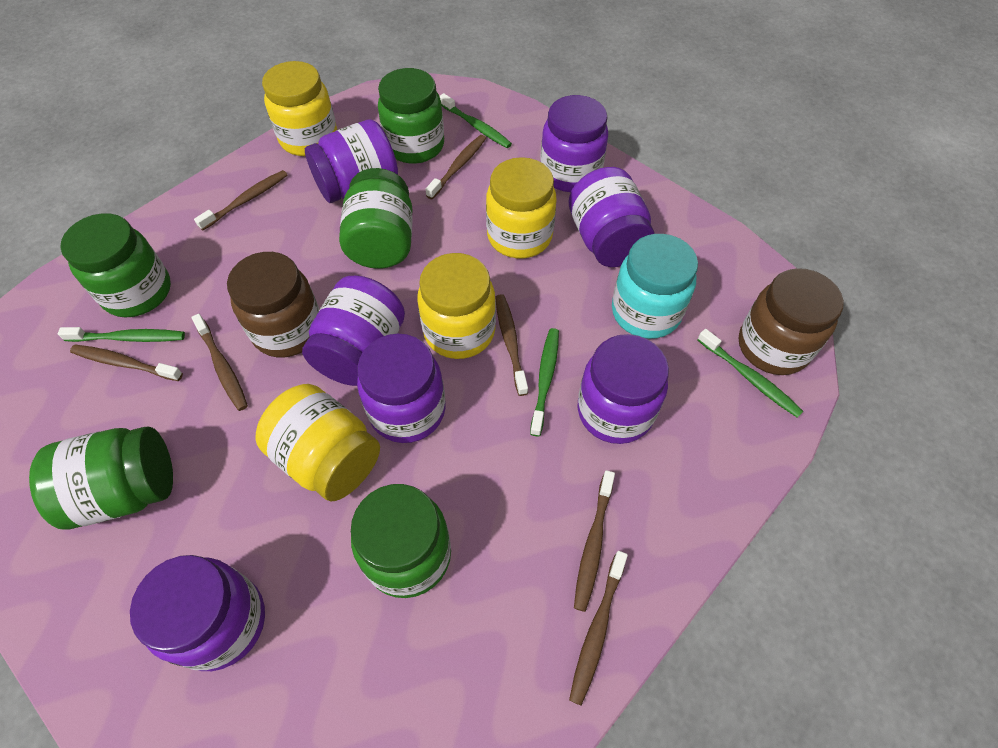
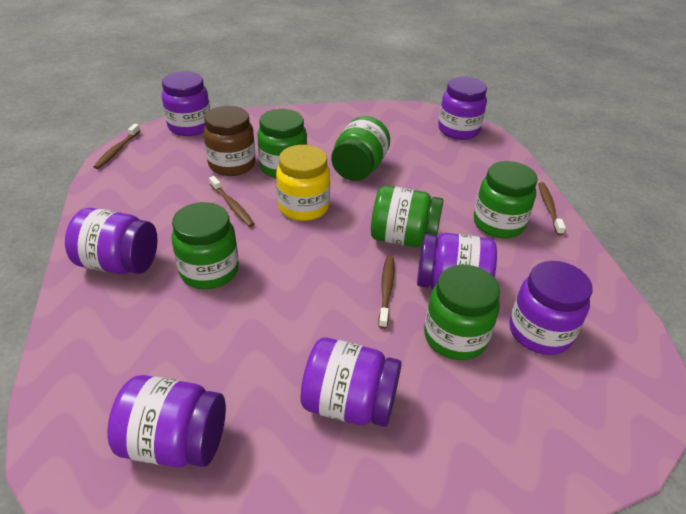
brown jar: [227,252,320,357] [739,268,844,375] = 2 -> [203,106,256,176] = 1
brown toothbrush: [70,344,183,381] [191,314,248,411] [194,170,288,231] [425,135,486,199] [495,294,528,396] [569,551,628,706] [574,470,615,612] = 7 -> [94,124,140,169] [209,176,255,227] [378,256,395,329] [538,182,566,235] = 4
green jar: [29,427,173,530] [60,213,171,317] [339,168,413,269] [351,484,451,598] [378,68,444,164] = 5 -> [172,202,239,289] [257,109,307,178] [331,116,390,181] [371,185,444,247] [424,265,500,360] [474,161,538,238] = 6
green toothbrush: [58,327,185,342] [439,93,512,148] [530,328,559,436] [697,329,803,417] = 4 -> none = 0
turquoise jar: [612,234,698,339] = 1 -> none = 0
yellow jar: [255,384,380,501] [262,61,337,156] [417,253,496,359] [486,157,557,258] = 4 -> [276,145,330,221] = 1

